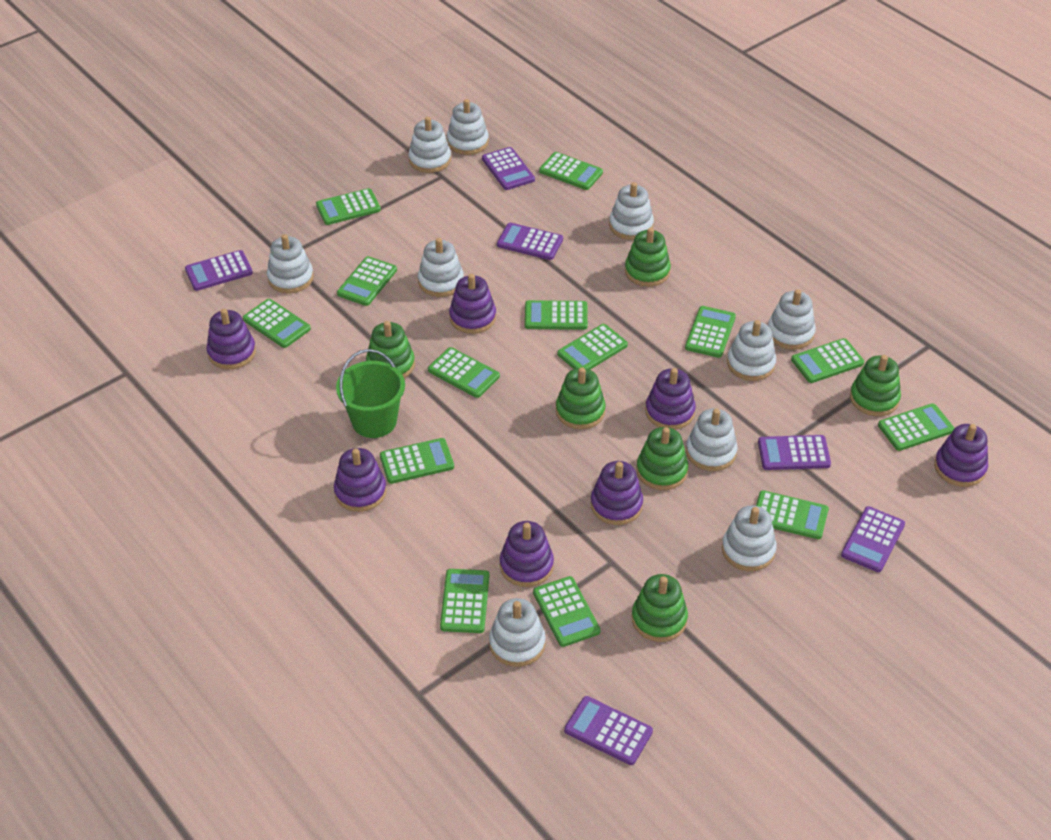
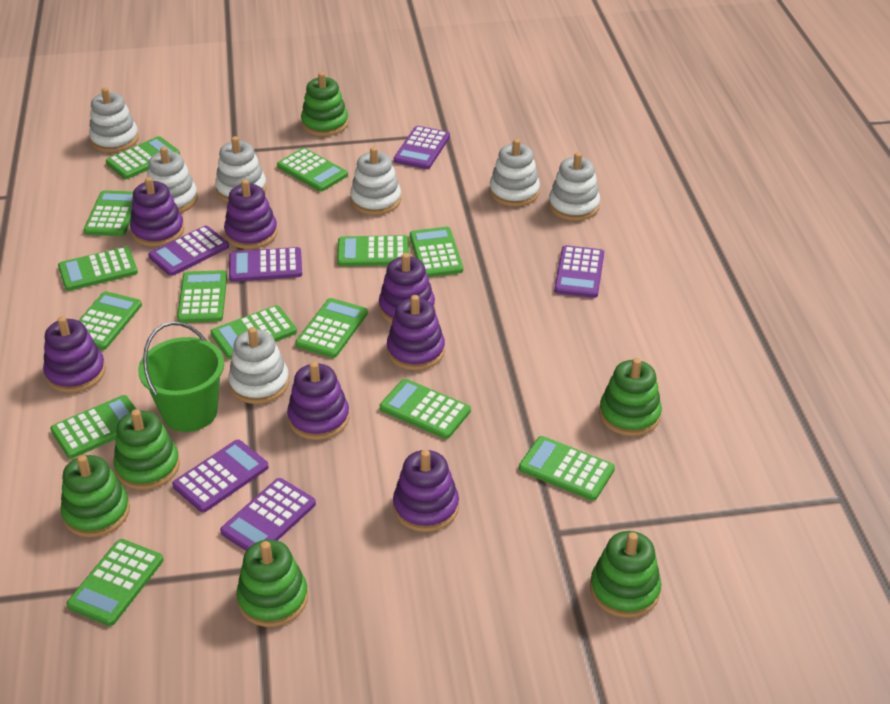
white stacking toy: [267,234,314,293] [409,117,451,173] [418,238,464,297] [447,99,489,155] [489,598,546,667] [609,182,654,240] [686,408,738,471] [722,506,777,571] [727,320,776,381] [768,289,816,350] = 10 -> [89,88,139,153] [147,147,198,213] [215,136,267,202] [228,327,289,404] [350,147,401,215] [490,139,540,207] [549,152,600,221] = 7

